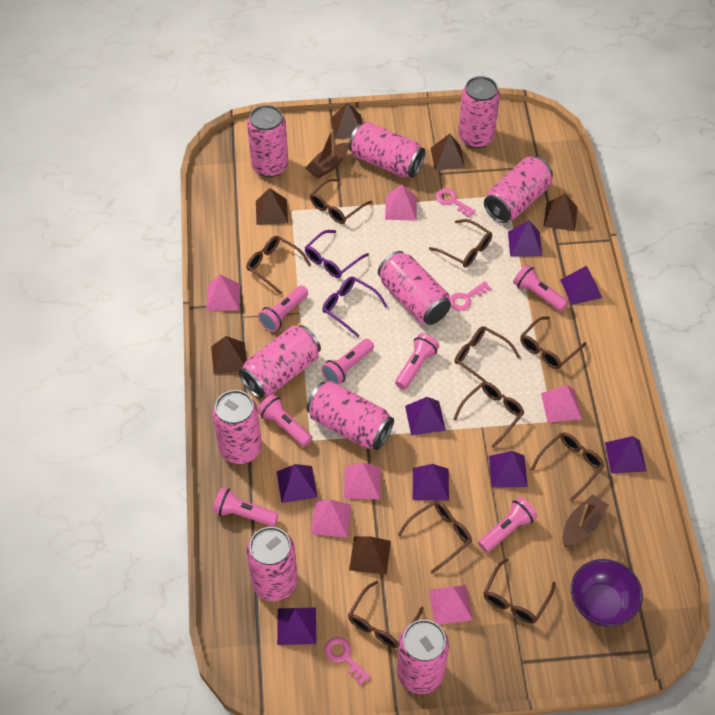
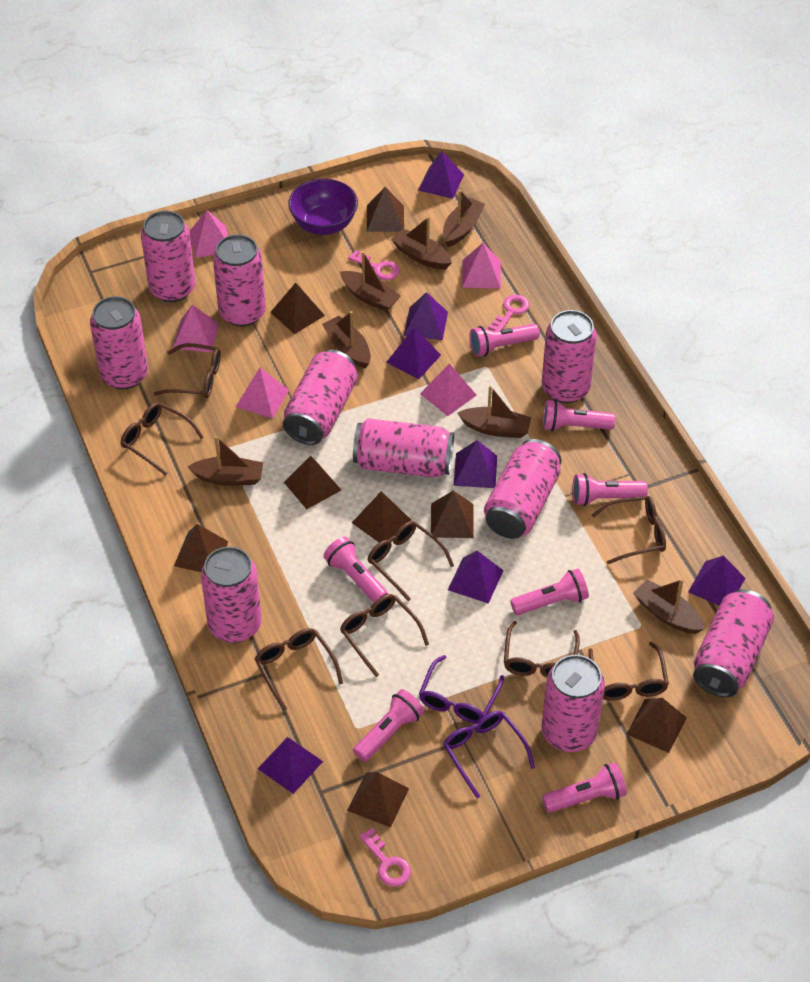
brown boat: [305,129,349,179] [562,495,609,547] = 2 -> [188,436,263,486] [322,311,371,369] [340,251,401,311] [391,217,452,269] [443,190,485,247] [458,385,531,438] [633,579,704,634] = 7
brown glasses: [247,236,311,295] [310,178,372,224] [348,581,424,648] [398,501,472,574] [429,219,492,268] [453,382,524,448] [455,326,520,382] [483,558,556,624] [520,316,587,369] [531,432,604,502] = 10 -> [121,402,203,476] [154,343,221,398] [255,628,343,711] [340,594,429,677] [368,521,454,601] [504,621,580,678] [588,642,669,701] [592,496,666,564] = 8
brown pyramid: [211,336,247,374] [256,188,288,225] [332,102,362,139] [349,536,391,575] [431,134,465,170] [543,193,578,231] = 6 -> [174,524,228,572] [270,283,325,334] [284,456,341,509] [347,772,409,827] [352,491,411,542] [367,187,404,232] [431,491,474,538] [627,698,687,753] = 8
pink pyramid: [206,274,241,311] [311,500,351,538] [344,463,381,499] [385,184,417,221] [429,585,473,625] [541,385,582,423] = 6 -> [173,305,219,352] [189,210,228,258] [236,368,289,419] [420,363,477,416] [462,243,501,289] = 5
purple pyramid: [277,464,317,503] [277,608,316,645] [405,397,446,435] [413,464,449,501] [489,451,528,488] [508,220,542,256] [560,266,602,305] [605,436,646,474] = 8 -> [258,737,323,794] [386,328,441,379] [404,292,448,340] [418,151,464,199] [448,551,504,604] [454,440,497,488] [688,555,745,606] = 7

